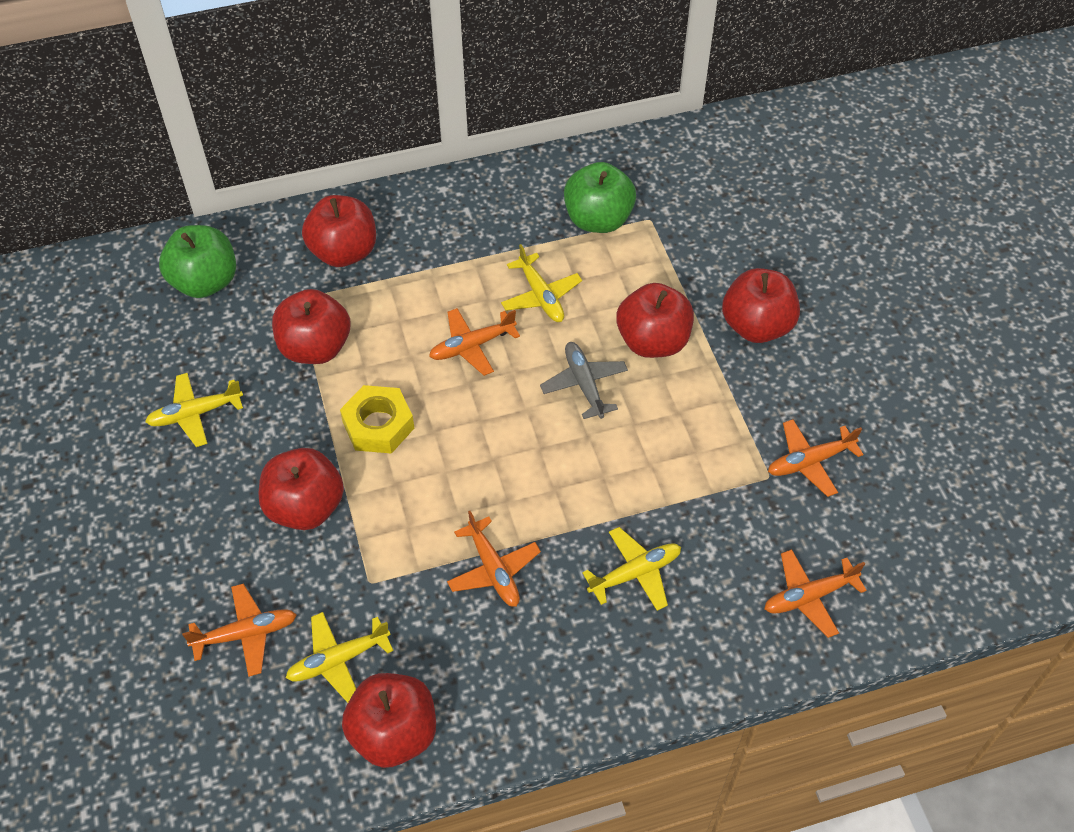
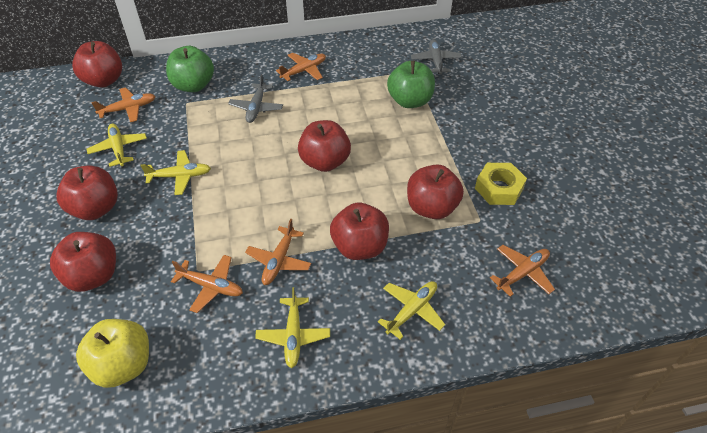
grey plane: [540,342,628,419] = 1 -> [228,74,283,123] [411,39,462,75] = 2
yellow apple: none = 0 -> [76,319,149,388] = 1

